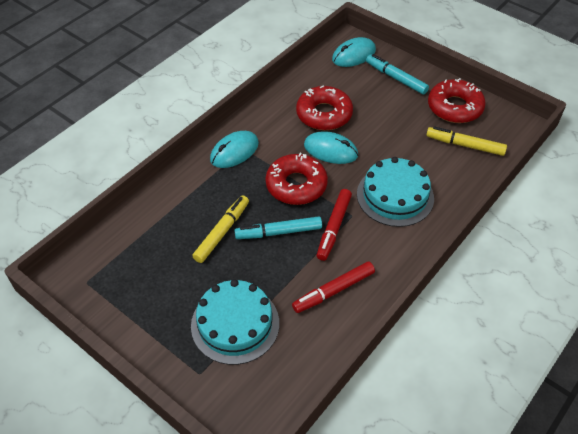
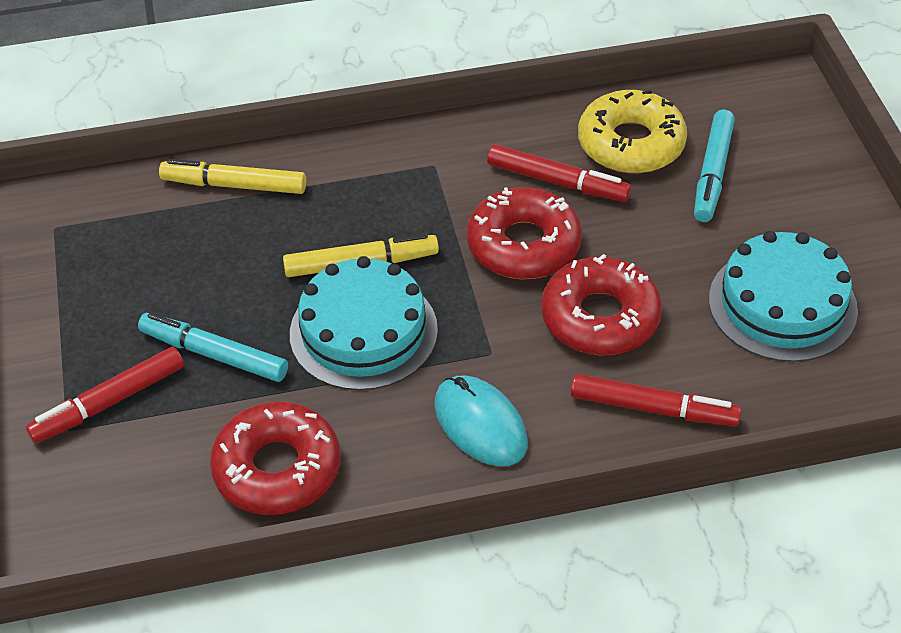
red marker: [292,261,375,313] [317,189,352,261] = 2 -> [26,347,184,443] [487,144,631,202] [571,374,742,426] = 3
turquoise mouse: [210,131,259,168] [304,131,358,164] [332,37,376,67] = 3 -> [434,375,528,466] = 1
yellow donut: none = 0 -> [578,90,687,173] = 1

